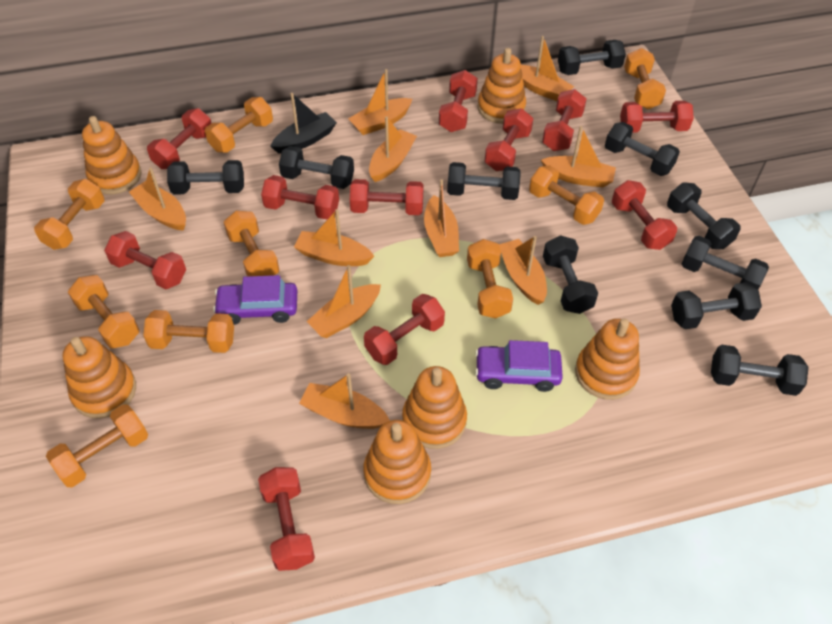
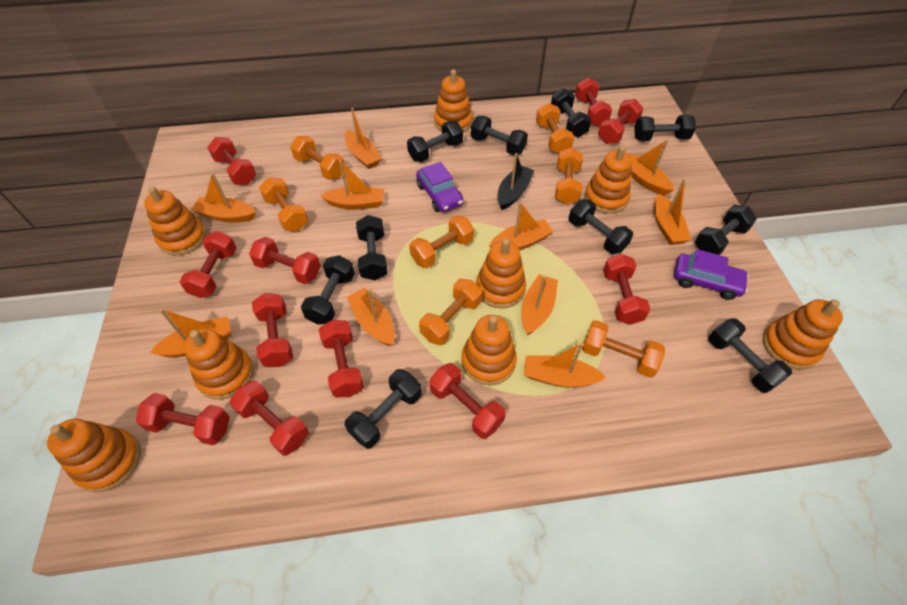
orange dumbbell: [34,179,104,250] [46,404,148,487] [68,275,140,348] [143,310,234,353] [205,97,273,153] [224,211,279,276] [467,239,513,319] [529,165,604,225] [624,48,666,109] = 9 -> [259,177,309,231] [290,136,345,180] [409,215,474,268] [419,279,482,345] [536,103,574,154] [555,148,583,204] [582,320,665,378] = 7
orange stacking toy: [62,336,136,419] [82,116,142,195] [363,420,431,504] [402,366,467,449] [477,48,526,124] [575,318,640,400] = 6 -> [47,419,141,492] [144,186,206,256] [184,328,254,400] [434,69,473,132] [461,315,517,385] [476,239,526,309] [584,146,632,214] [763,299,843,370] = 8

